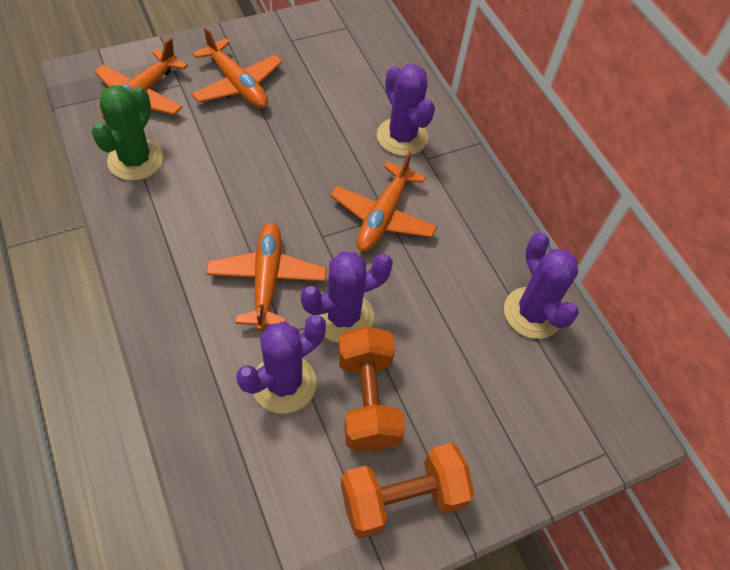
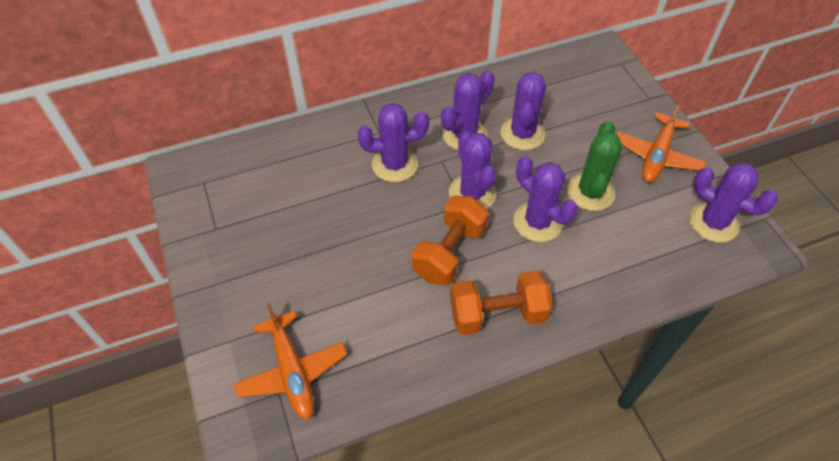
orange plane: [94,37,188,119] [191,27,282,109] [206,222,326,331] [331,151,437,252] = 4 -> [234,303,347,420] [616,102,707,182] = 2
purple cactus: [236,315,326,413] [301,252,393,343] [377,64,435,156] [504,232,579,339] = 4 -> [358,103,429,182] [441,70,495,150] [449,131,497,209] [501,72,546,150] [513,156,578,242] [689,162,778,243] = 6

